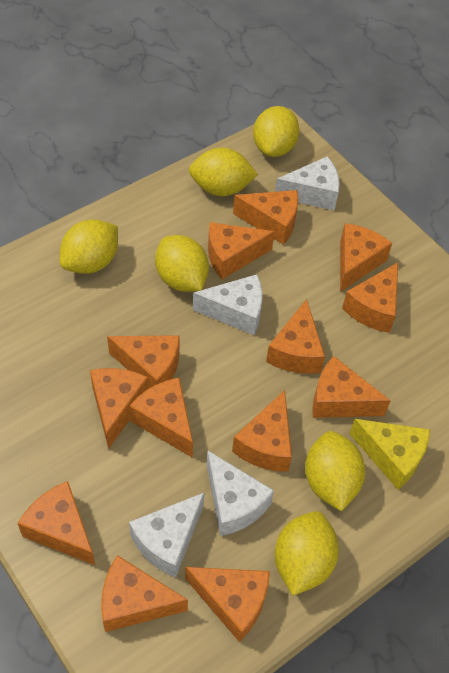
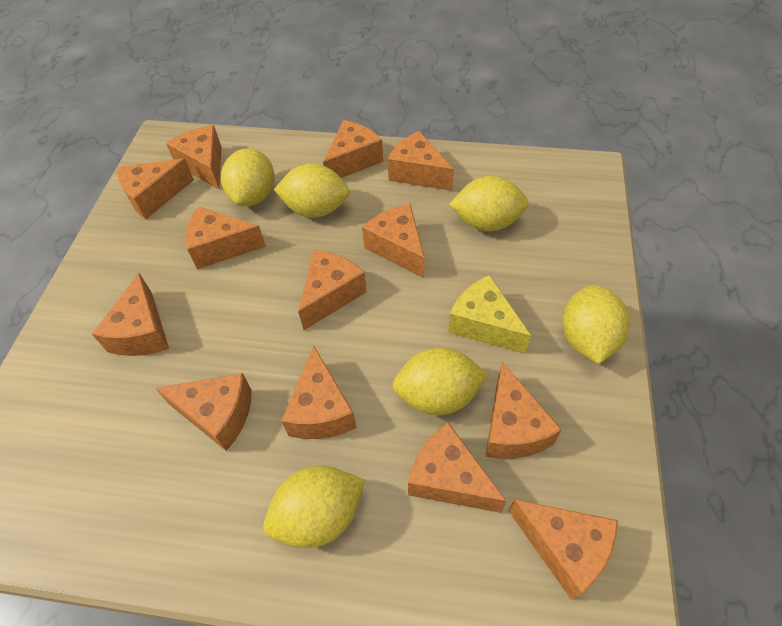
white cheese: [129,492,205,578] [193,274,262,335] [207,451,274,536] [275,156,340,210] = 4 -> none = 0

